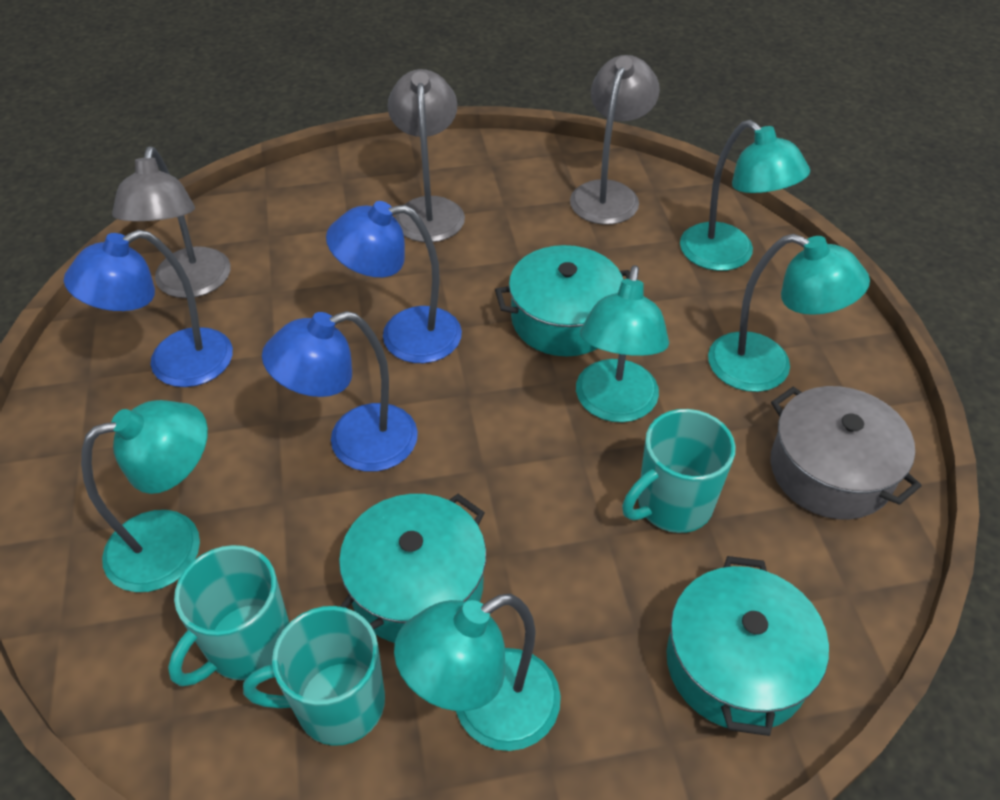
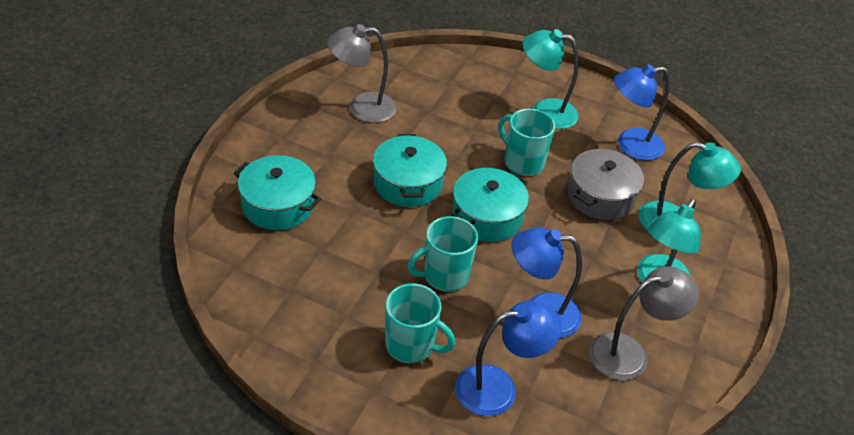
grey lamp: [112,147,231,298] [388,69,465,242] [570,55,660,225] = 3 -> [327,24,397,123] [589,266,699,381] = 2
turquoise lamp: [81,400,208,592] [394,594,561,751] [576,265,669,422] [680,120,810,271] [708,234,870,392] = 5 -> [523,29,579,129] [637,199,701,283] [638,142,741,231] = 3

